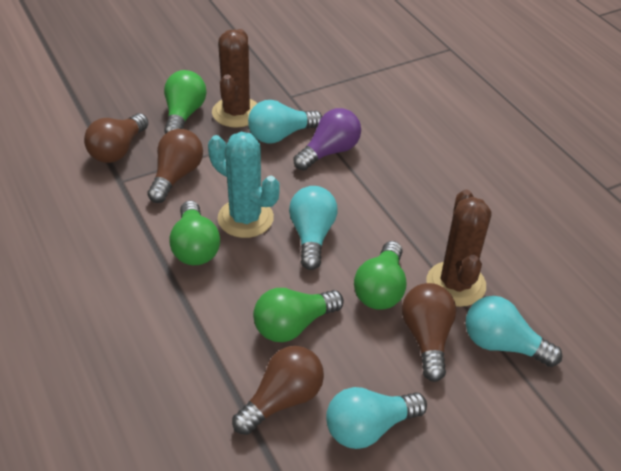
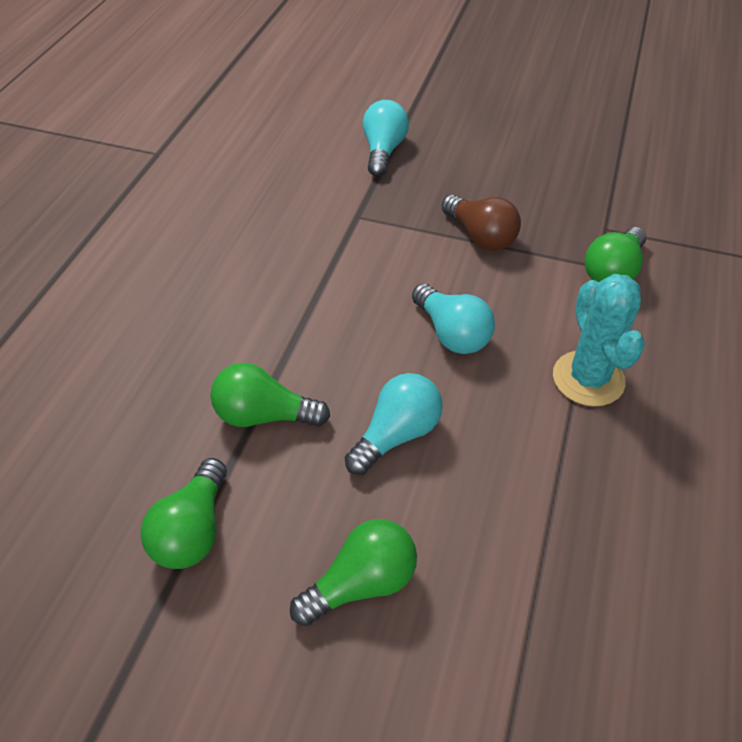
brown cactus: [212,29,257,128] [426,189,491,307] = 2 -> none = 0
brown light bulb: [84,113,149,163] [147,129,203,203] [232,346,324,435] [402,283,456,382] = 4 -> [442,195,521,251] = 1
purple light bulb: [293,108,361,171] = 1 -> none = 0
turquoise light bulb: [248,100,322,143] [289,186,338,270] [326,387,427,449] [466,296,562,367] = 4 -> [345,373,443,475] [363,100,409,176] [412,284,495,354] = 3

